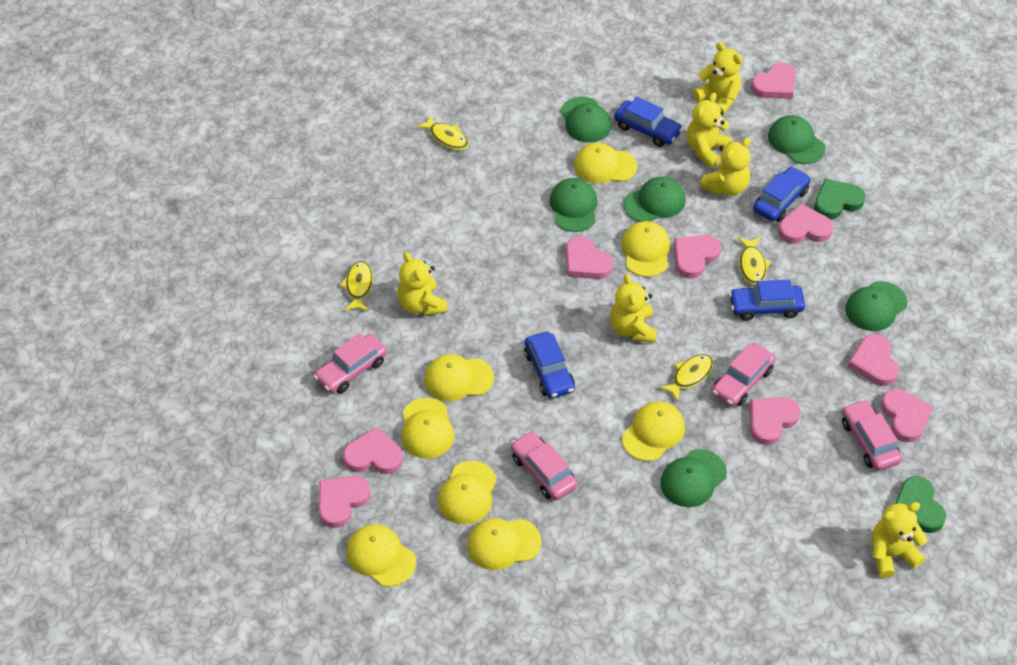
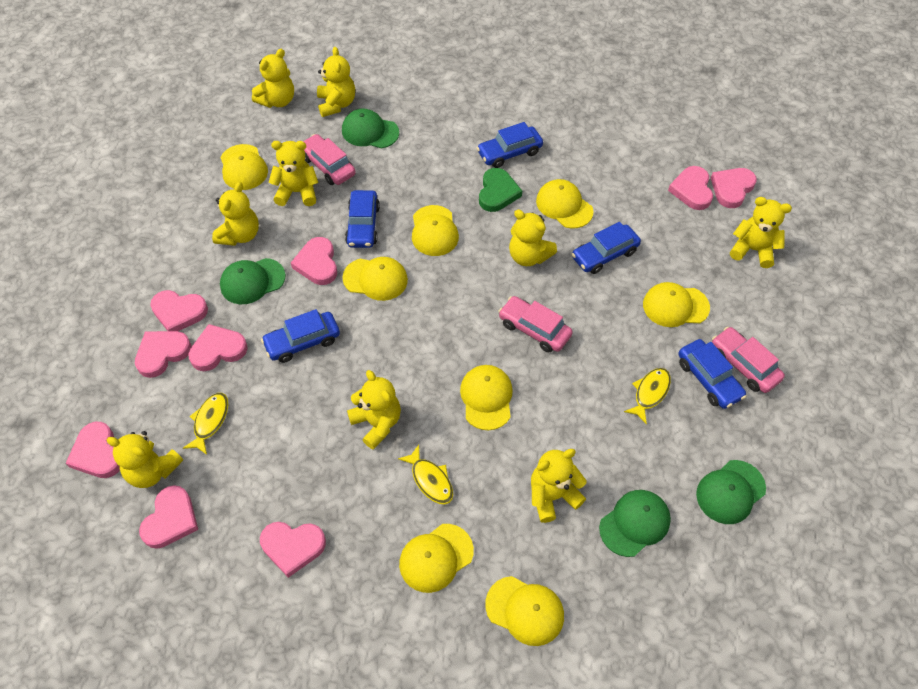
blue car: [524,332,575,399] [614,97,683,147] [729,280,805,321] [753,166,811,222] = 4 -> [261,309,340,363] [345,190,380,248] [477,122,543,168] [572,222,641,274] [679,339,746,409] = 5
green cap: [550,178,597,232] [560,97,611,143] [623,177,686,222] [660,449,727,507] [768,115,826,164] [845,281,908,331] = 6 -> [220,258,285,304] [342,108,399,148] [599,490,671,557] [696,460,766,524] = 4
green heart: [814,179,865,219] [895,476,946,533] = 2 -> [479,168,522,212] = 1
pink car: [314,333,387,394] [511,431,578,500] [712,344,776,406] [842,399,902,471] = 4 -> [303,134,356,185] [498,296,573,352] [712,327,785,393] = 3
yellow fish: [340,261,373,311] [416,115,469,150] [659,354,714,402] [737,237,771,285] = 4 -> [183,393,228,455] [398,445,453,505] [624,368,671,424] = 3
yellow teddy bear: [397,252,447,316] [610,274,657,343] [687,93,732,168] [693,42,743,116] [700,137,751,196] [872,502,928,578] = 6 -> [107,431,183,488] [212,182,259,246] [252,49,294,108] [269,141,318,206] [317,47,355,117] [347,370,401,449] [509,210,557,266] [531,449,587,523] [730,197,792,268] = 9

